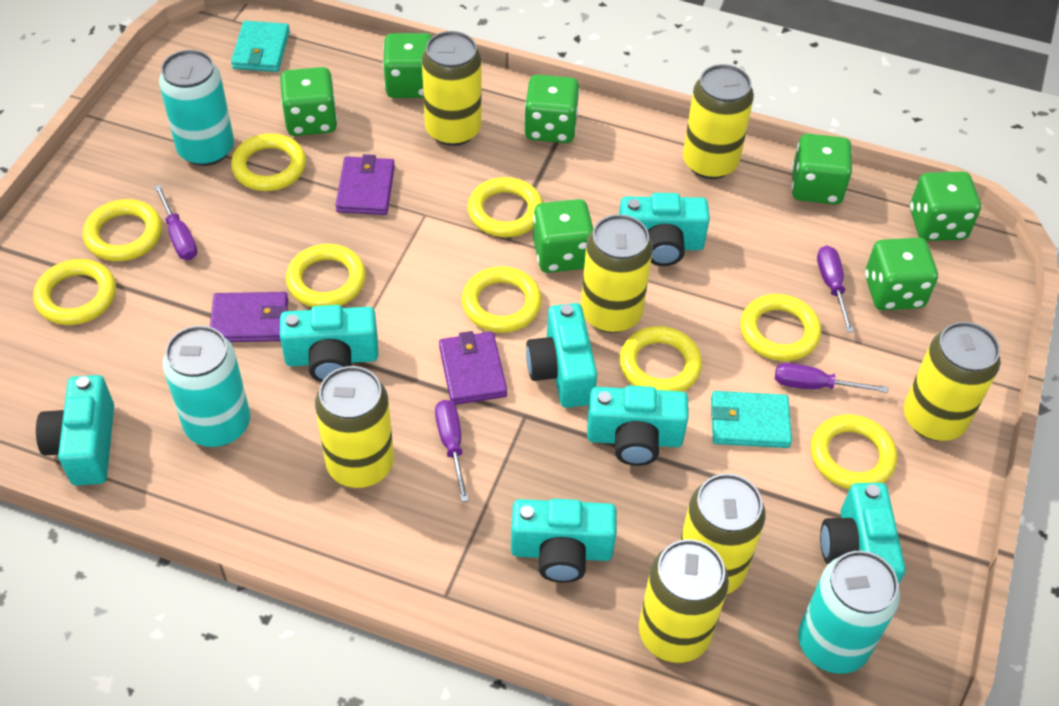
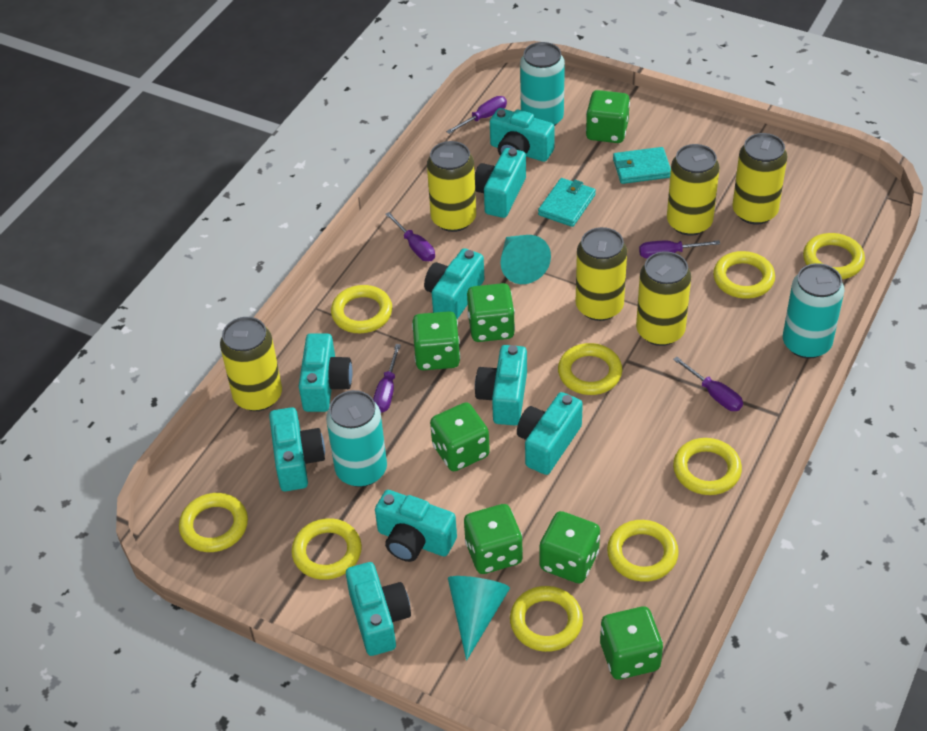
purple screwdriver: [154,185,197,260] [435,400,469,502] [775,363,888,393] [817,245,854,333] = 4 -> [373,344,401,413] [385,212,435,261] [446,96,507,134] [639,240,720,258] [673,357,743,411] = 5
purple wallet: [210,292,288,342] [335,154,395,215] [439,331,507,405] = 3 -> none = 0
turquoise camera: [36,375,114,486] [280,305,378,382] [511,499,617,583] [526,303,597,408] [587,385,689,466] [619,193,710,266] [820,483,906,585] = 7 -> [269,407,325,491] [299,333,352,412] [346,562,411,656] [375,490,457,562] [424,248,484,319] [475,148,526,218] [475,345,527,425] [490,108,555,162] [517,392,583,475] = 9
turquoise cone: none = 0 -> [448,576,510,660] [500,235,551,284] = 2
yellow can: [315,366,394,488] [422,31,482,146] [581,214,653,333] [639,539,729,663] [680,473,765,594] [683,64,754,179] [904,322,1000,441] = 7 -> [220,317,282,411] [427,141,476,232] [576,227,627,321] [636,251,691,346] [667,144,720,236] [732,133,788,225] = 6

